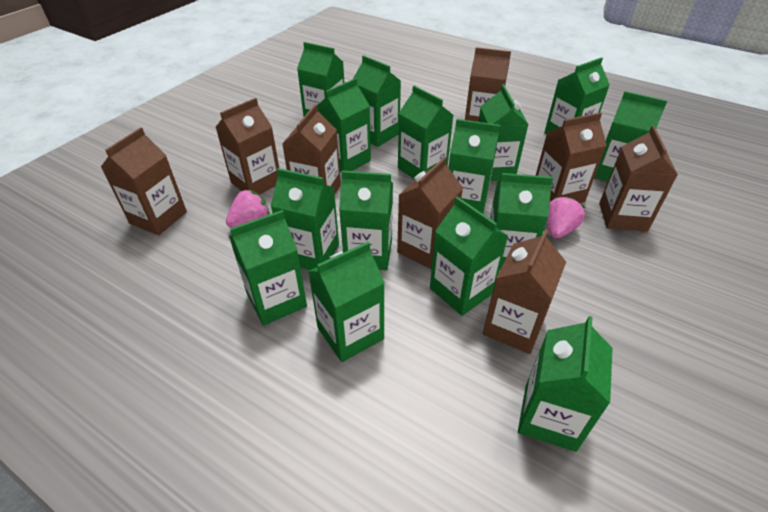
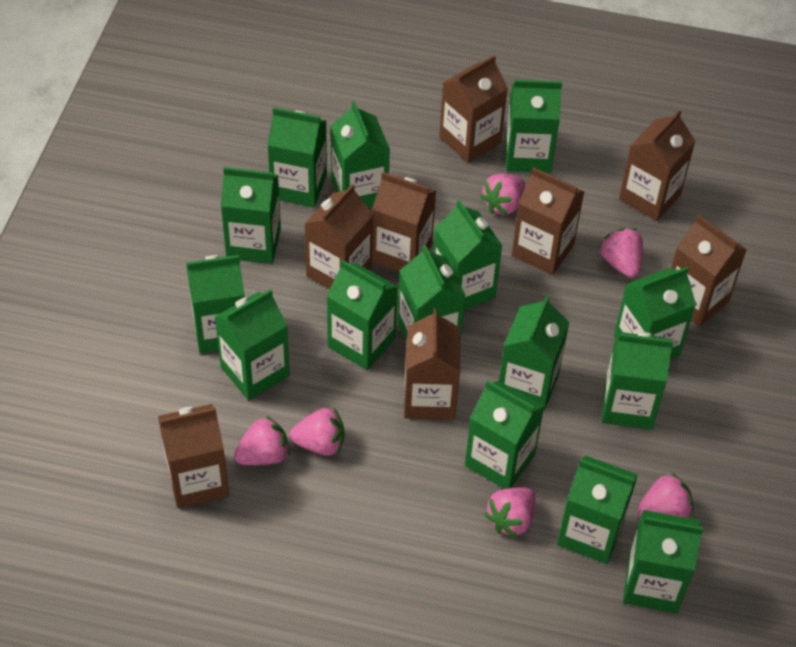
pink strawberry: [226,189,270,228] [547,196,585,238] = 2 -> [234,416,290,465] [289,408,345,456] [480,174,525,215] [485,487,536,538] [599,228,643,278] [637,473,694,518] = 6

